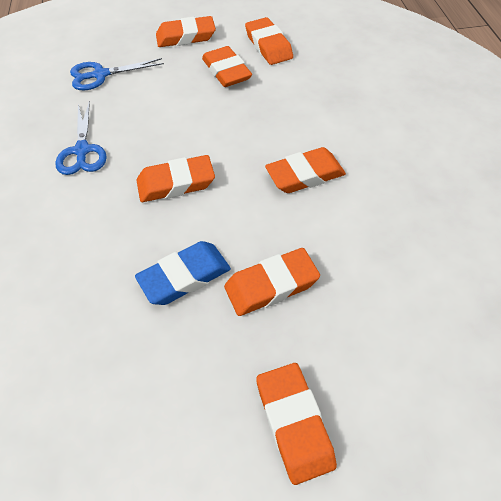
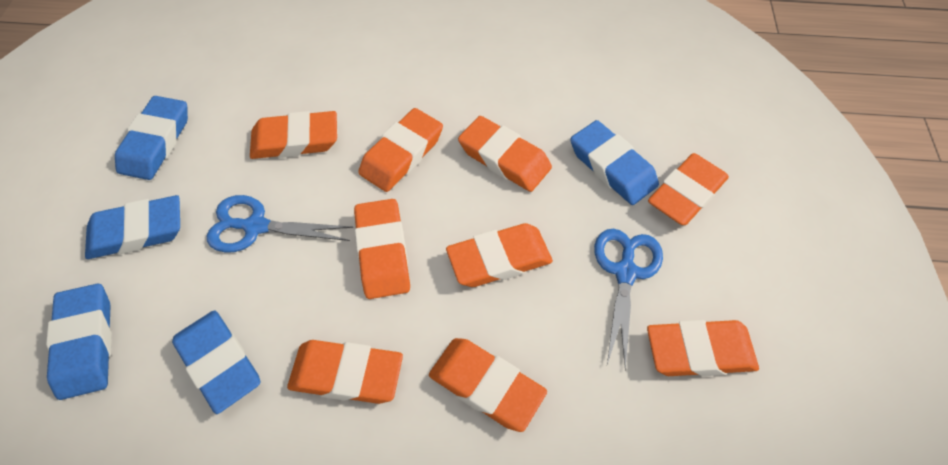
blue eraser: [135,241,231,305] = 1 -> [46,284,112,400] [85,195,180,259] [115,96,188,180] [172,311,261,414] [570,120,659,205] = 5
orange eraser: [136,155,215,202] [156,16,216,47] [202,46,252,87] [224,248,320,316] [245,17,293,65] [256,363,337,485] [265,147,346,193] = 7 -> [250,111,337,159] [287,340,403,404] [354,199,410,299] [358,108,443,192] [429,338,547,432] [446,223,553,287] [458,116,552,192] [647,320,759,376] [648,153,729,225] = 9

